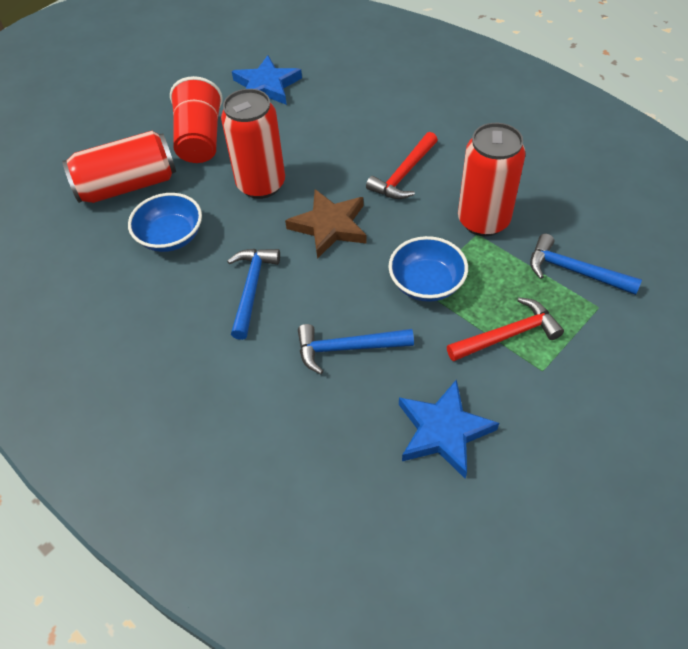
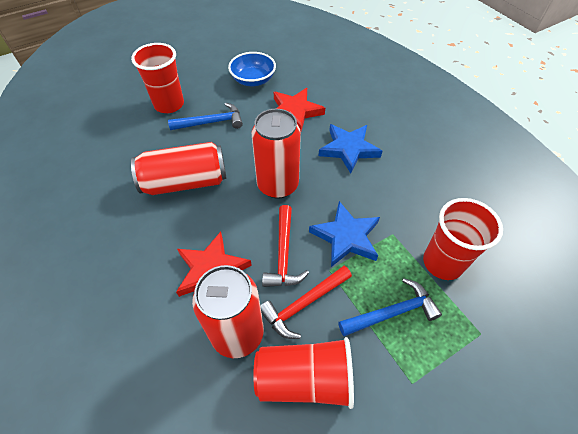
blue bowl: [128,193,202,252] [389,236,468,302] = 2 -> [228,52,276,86] = 1
blue hammer: [227,249,280,340] [298,324,414,374] [530,234,642,295] = 3 -> [168,103,243,130] [338,278,442,336] = 2
brown star: [285,189,367,259] = 1 -> none = 0
red cup: [170,76,223,163] = 1 -> [131,43,184,113] [253,337,354,409] [423,198,503,280] = 3
red star: none = 0 -> [176,232,252,297] [274,88,325,132] = 2

